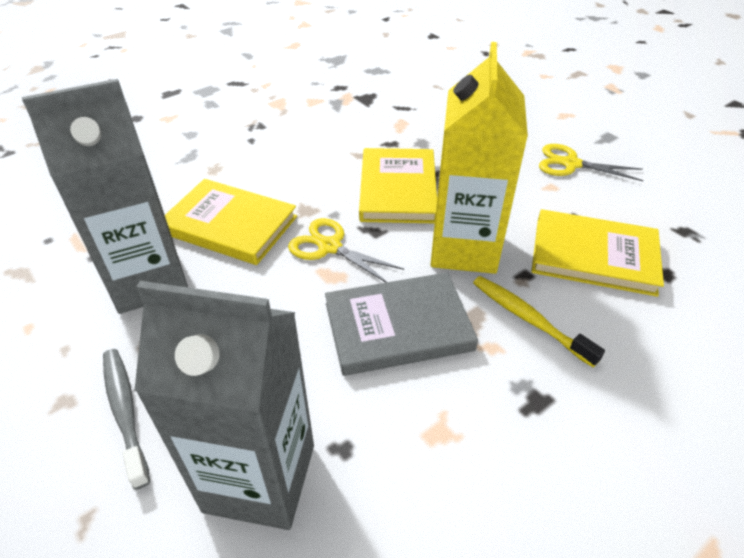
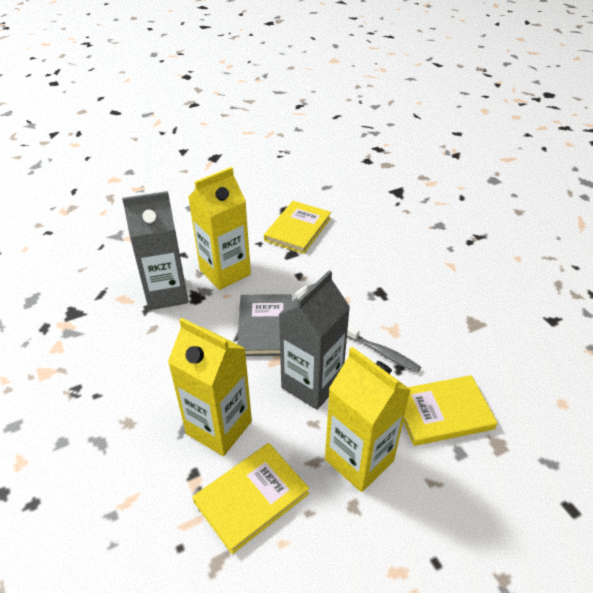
yellow carton: [431,42,528,274] = 1 -> [168,318,252,456] [188,167,251,290] [325,347,410,492] = 3
yellow scissors: [288,218,404,283] [539,144,643,181] = 2 -> none = 0
yellow toothbrush: [473,276,605,367] = 1 -> none = 0

